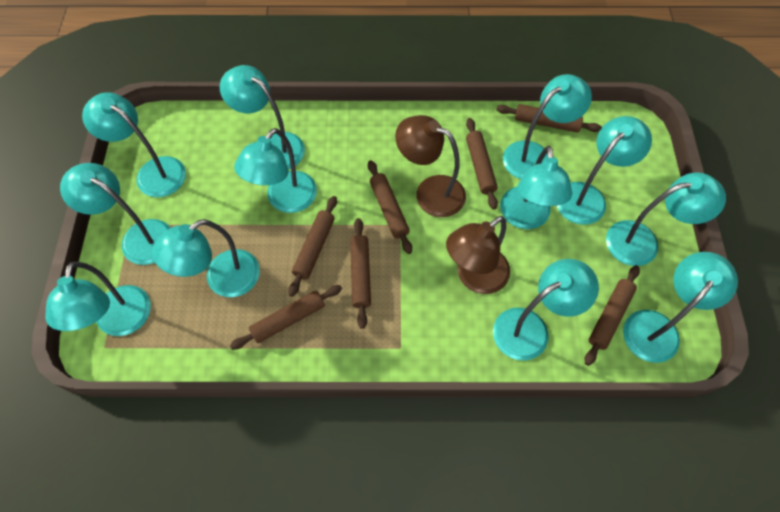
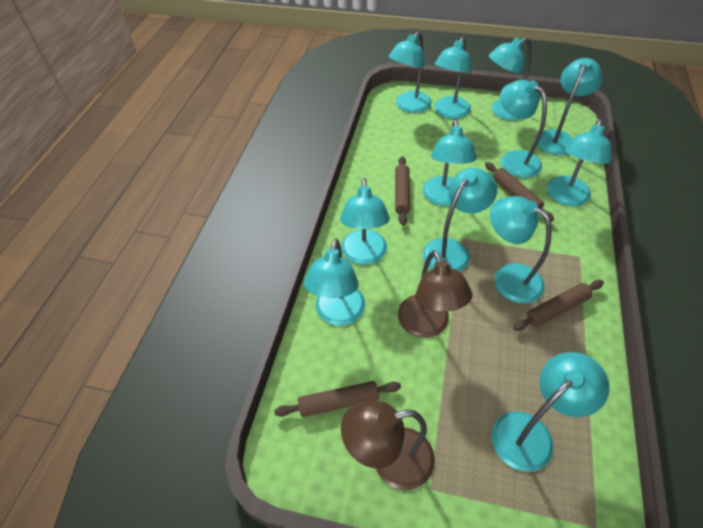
brown rolling pin: [230,285,342,350] [288,196,337,297] [350,218,371,329] [368,160,412,254] [466,118,498,210] [497,104,602,133] [585,265,640,366] = 7 -> [274,381,401,417] [395,156,410,225] [485,162,554,222] [513,280,604,331] = 4

